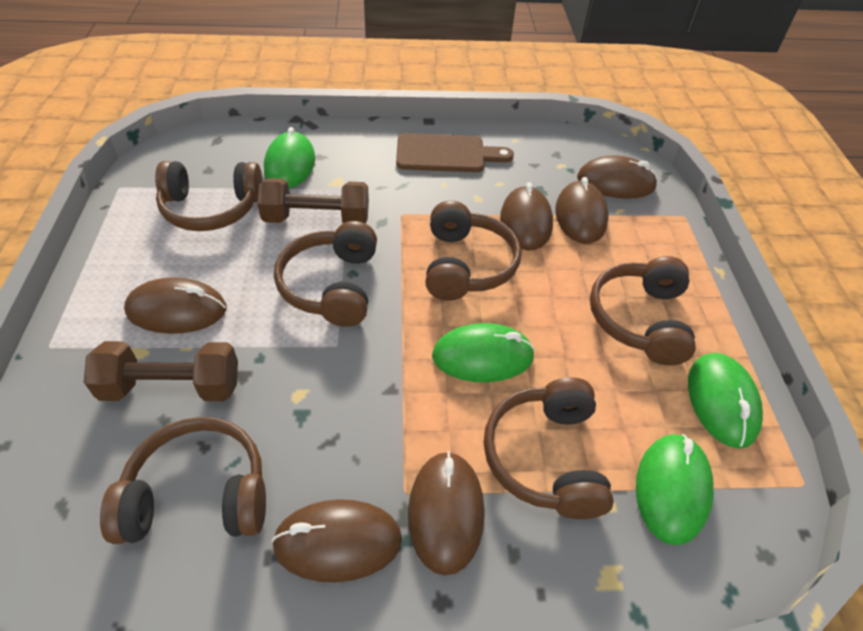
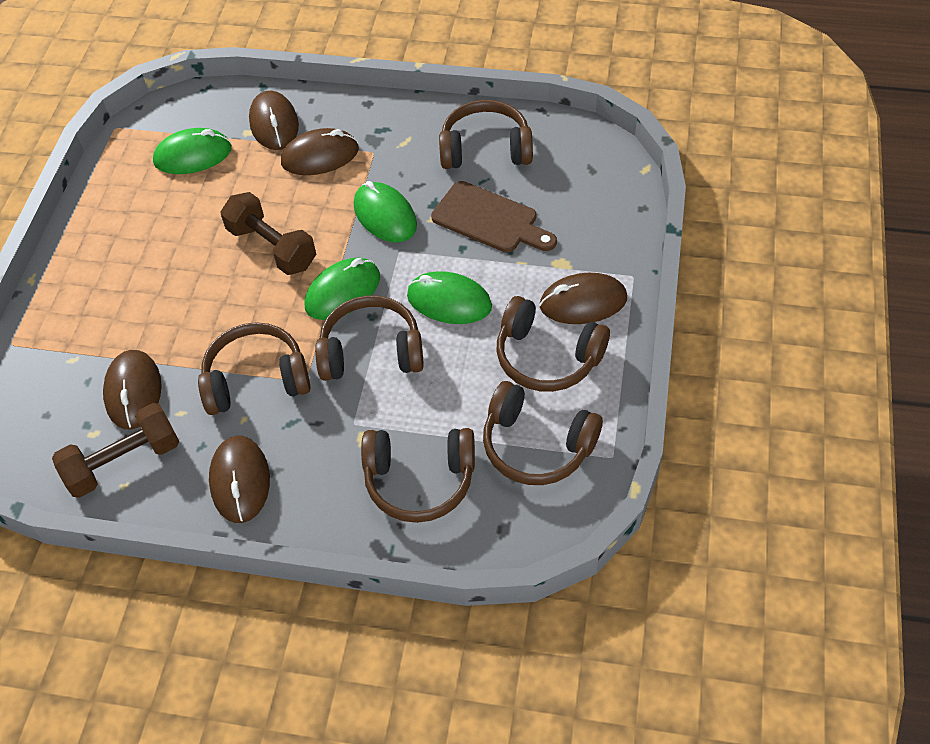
brown mouse: [124,277,226,334] [271,499,402,583] [408,451,485,576] [500,182,553,251] [555,177,609,244] [577,155,658,199] = 6 -> [103,350,162,430] [209,436,270,523] [249,91,299,150] [281,128,359,175] [539,273,627,324] = 5

